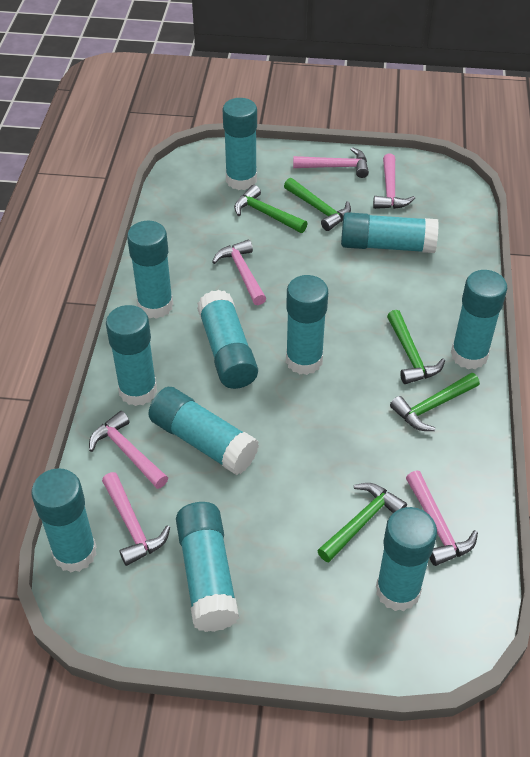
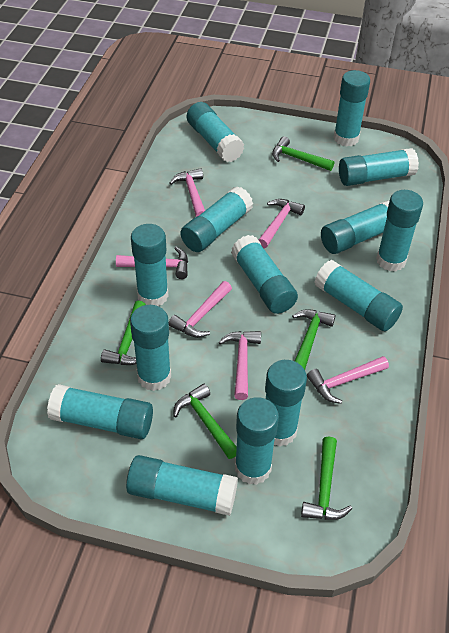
turquoise glue stick: [31,468,97,572] [106,305,157,406] [127,221,173,319] [148,387,259,475] [176,502,239,632] [197,290,258,389] [223,98,257,190] [286,275,328,375] [341,212,439,253] [376,507,437,611] [451,270,507,369] = 11 -> [47,384,153,439] [126,455,238,516] [130,305,171,391] [131,224,169,306] [180,186,253,252] [187,102,244,162] [231,235,298,314] [235,397,279,485] [265,360,307,447] [314,260,403,331] [321,200,390,254] [333,70,370,147] [339,148,419,186] [376,190,423,272] = 14

